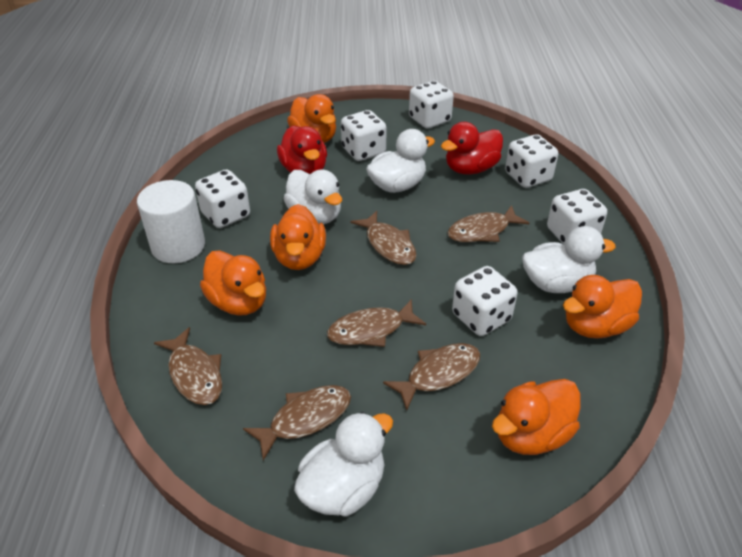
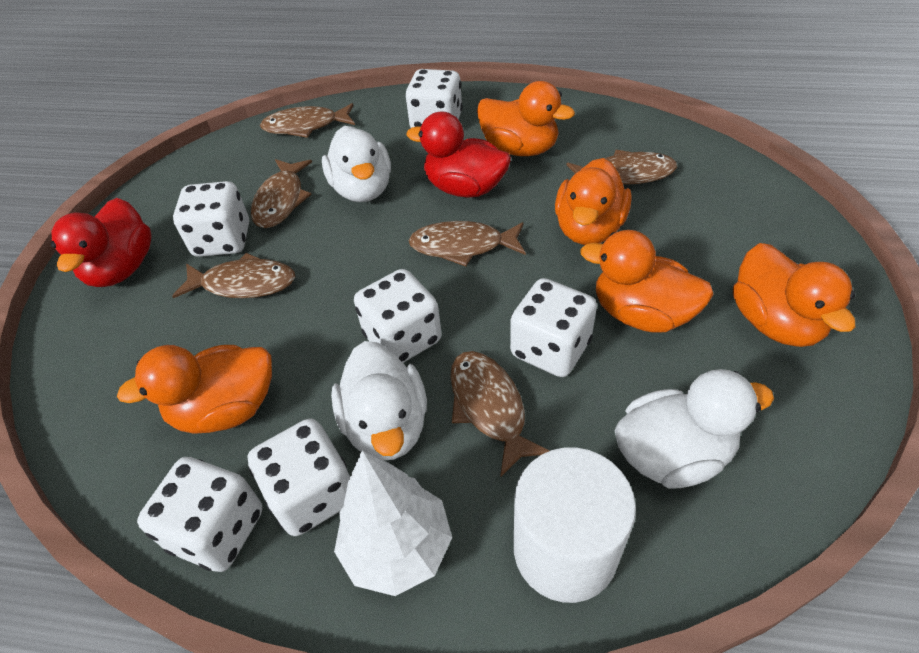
white duck: [283,169,342,224] [294,412,393,516] [366,129,435,193] [522,226,616,293] = 4 -> [322,126,391,202] [331,341,427,461] [614,369,774,489] = 3
white tree: none = 0 -> [334,450,452,596] = 1

